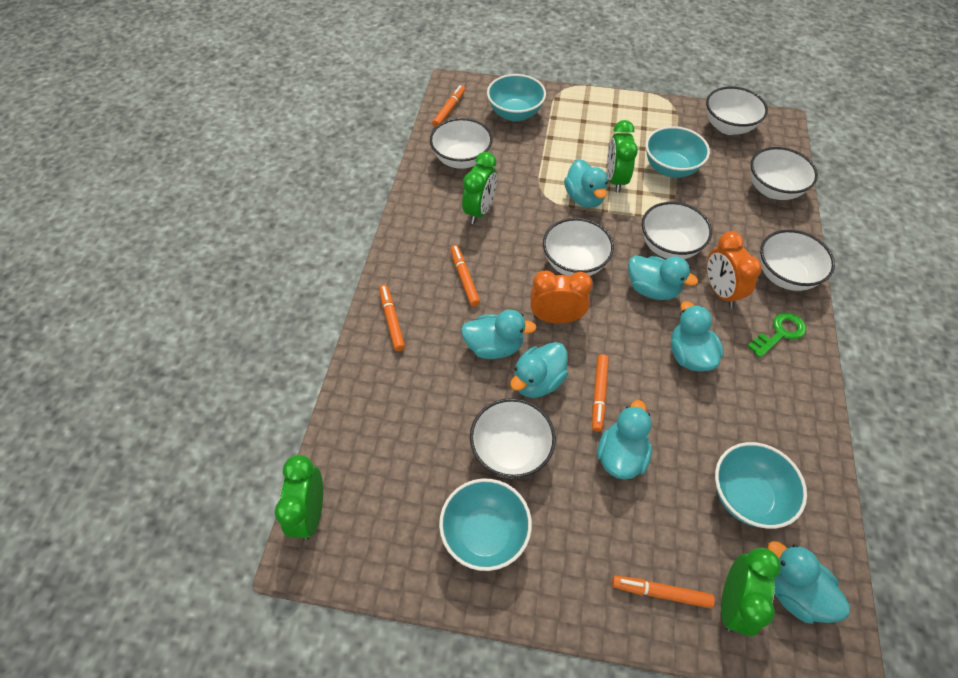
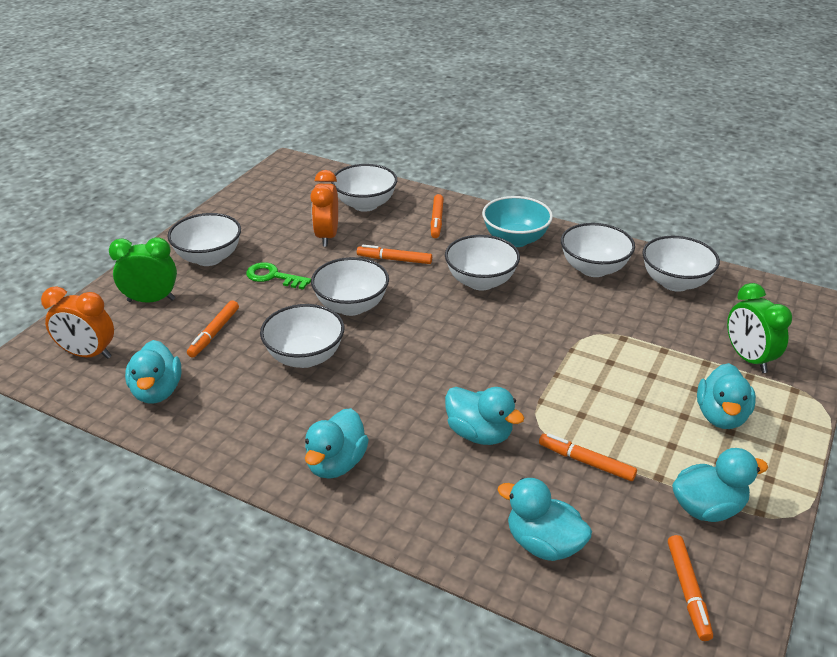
green clock: [275,455,323,540] [462,152,497,224] [607,120,638,193] [721,548,781,636] = 4 -> [109,237,177,303] [727,283,792,373] = 2
turquoise bowl: [439,479,532,571] [487,74,546,122] [646,126,710,178] [715,442,807,529] = 4 -> [482,196,553,247] = 1
turquoise duck: [461,310,537,359] [510,342,568,398] [564,159,608,208] [597,400,652,480] [628,255,698,300] [671,301,724,372] [768,541,850,624] = 7 -> [125,340,181,404] [305,408,369,479] [445,387,524,445] [498,478,592,561] [672,448,768,522] [697,363,756,429] = 6

